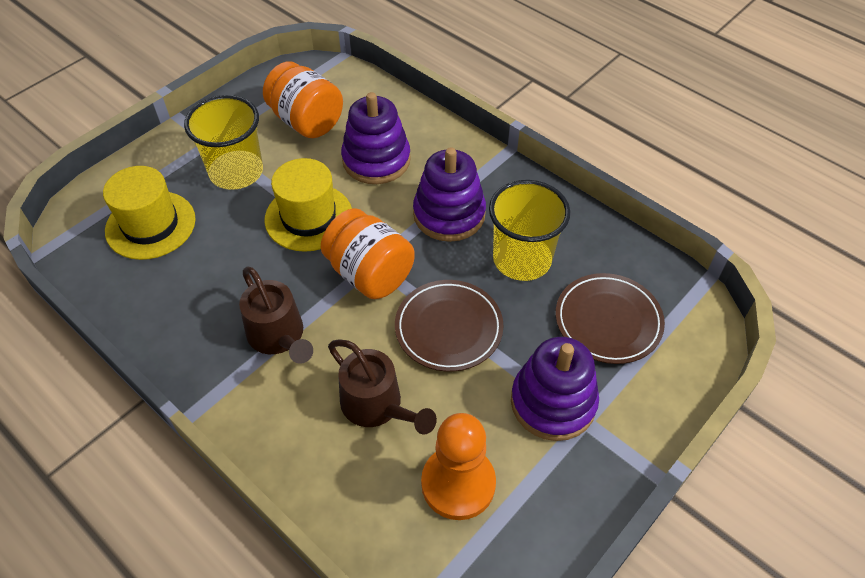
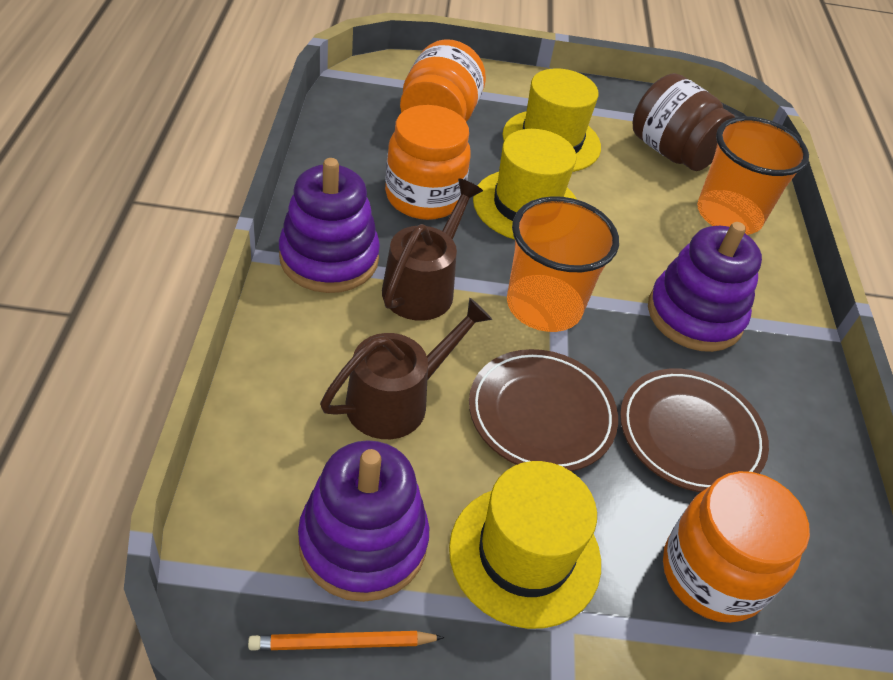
brown jar: none = 0 -> [633,73,735,171] = 1
orange cup: none = 0 -> [507,196,619,332] [697,116,809,235] = 2
orange jar: [263,62,343,138] [321,208,414,299] = 2 -> [385,105,471,220] [400,39,486,122] [663,471,810,623] = 3
orange pawn: [421,413,496,520] = 1 -> none = 0
orange pencil: none = 0 -> [248,631,444,651] = 1
yellow cup: [184,95,263,190] [489,180,570,281] = 2 -> none = 0
yellow hat: [103,166,196,260] [264,158,352,252] = 2 -> [449,461,601,629] [473,129,577,239] [503,68,601,172] = 3

